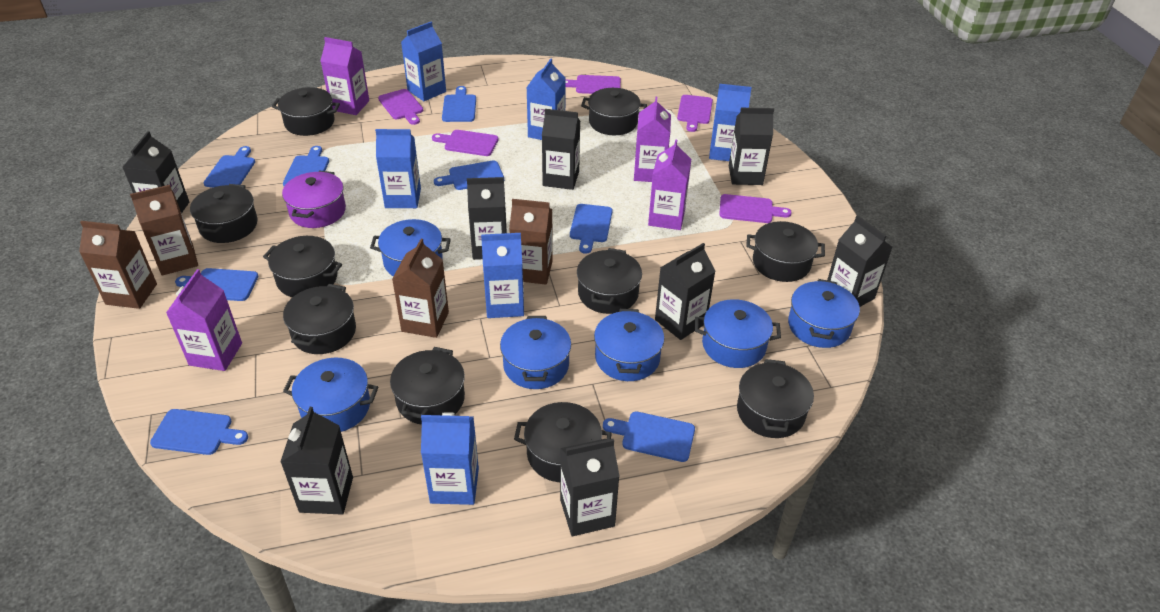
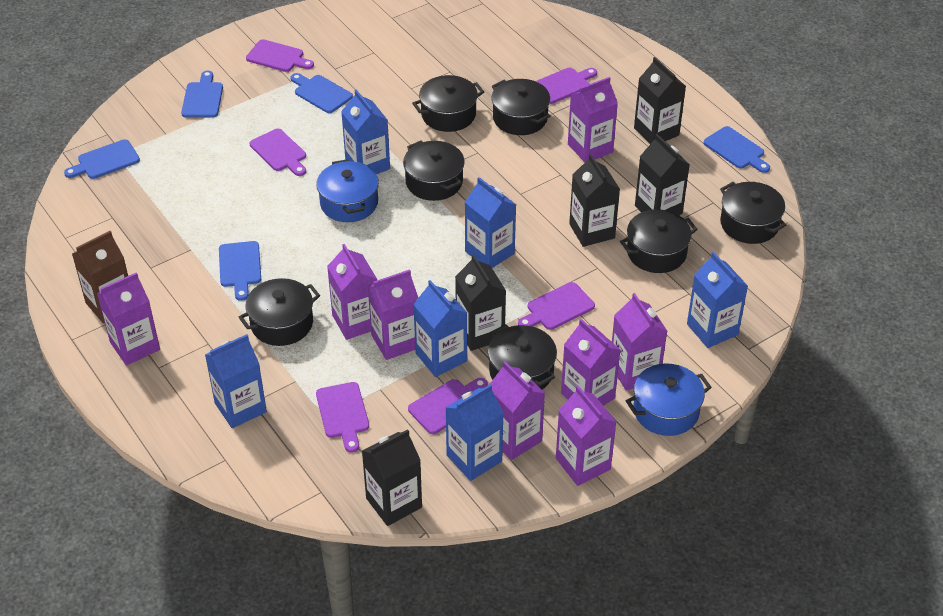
black carton: [123,131,189,213] [280,407,353,515] [467,177,507,260] [542,109,580,190] [560,439,620,536] [655,243,716,340] [729,108,774,185] [827,215,892,307] = 8 -> [362,429,422,526] [455,254,506,351] [569,154,620,247] [634,57,686,144] [635,134,690,215] = 5
black pot: [190,184,258,243] [263,236,342,297] [272,87,340,136] [283,284,356,354] [390,347,465,425] [514,402,612,482] [577,248,642,314] [581,88,647,135] [737,359,814,438] [746,221,825,282] = 10 -> [239,278,320,346] [403,141,465,201] [412,75,484,132] [488,324,557,390] [492,79,550,135] [620,209,698,273] [720,182,786,244] = 7
blue cutting board: [150,409,248,455] [175,268,258,301] [203,146,255,188] [283,146,329,186] [434,160,504,190] [442,86,476,122] [570,204,613,254] [603,411,695,462] = 8 -> [64,139,140,179] [181,71,223,118] [219,241,261,301] [290,73,353,113] [704,126,770,173] = 5
blue pot: [283,358,378,432] [370,219,451,276] [500,316,571,389] [594,309,665,381] [695,299,781,368] [788,279,860,348] = 6 -> [316,159,379,222] [626,363,712,436] = 2
brown carton: [79,221,157,309] [130,185,198,276] [392,239,449,338] [509,199,553,284] = 4 -> [72,231,128,324] = 1
purple carton: [166,269,242,371] [321,37,369,115] [634,97,671,182] [648,139,691,230] = 4 -> [97,272,160,366] [327,244,377,340] [368,269,418,360] [489,361,545,460] [556,386,616,486] [561,319,620,406] [568,77,618,162] [612,293,667,391] = 8
purple cutting board: [378,89,423,125] [432,130,499,156] [566,75,621,94] [677,95,713,132] [719,194,792,223] = 5 -> [246,39,314,72] [250,129,306,176] [316,382,369,453] [408,378,488,434] [518,282,595,330] [536,68,597,104] = 6
purple pot: [282,171,346,228] = 1 -> none = 0

